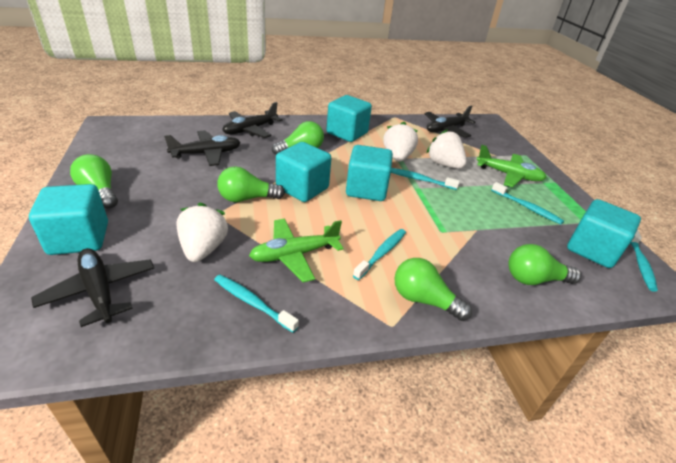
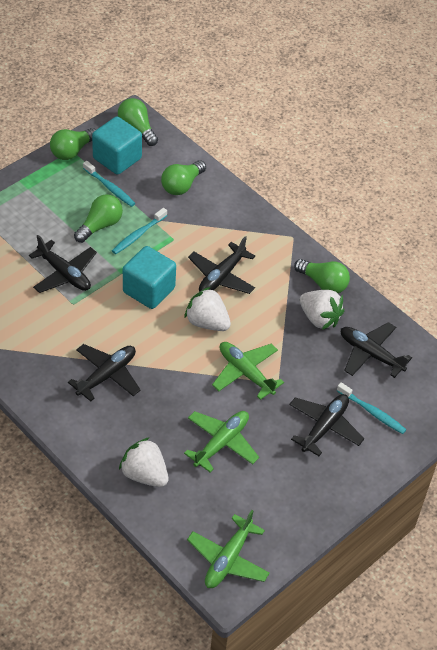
black plane: [31,248,154,327] [164,130,241,166] [222,102,282,138] [424,105,476,138] = 4 -> [29,235,97,293] [68,344,140,402] [188,236,255,294] [289,394,364,456] [341,322,412,378] = 5
green plane: [249,219,344,283] [476,145,547,187] = 2 -> [184,411,259,473] [187,510,270,588] [212,342,284,400] = 3
turquoise cube: [29,184,108,255] [276,142,331,202] [326,95,372,142] [346,145,393,201] [567,199,641,268] = 5 -> [92,116,142,175] [123,246,176,309] = 2
turquoise toothbrush: [214,275,299,333] [353,229,406,280] [391,168,460,190] [491,182,564,225] [630,230,658,292] = 5 -> [83,161,135,207] [112,208,167,254] [337,382,406,434] = 3

